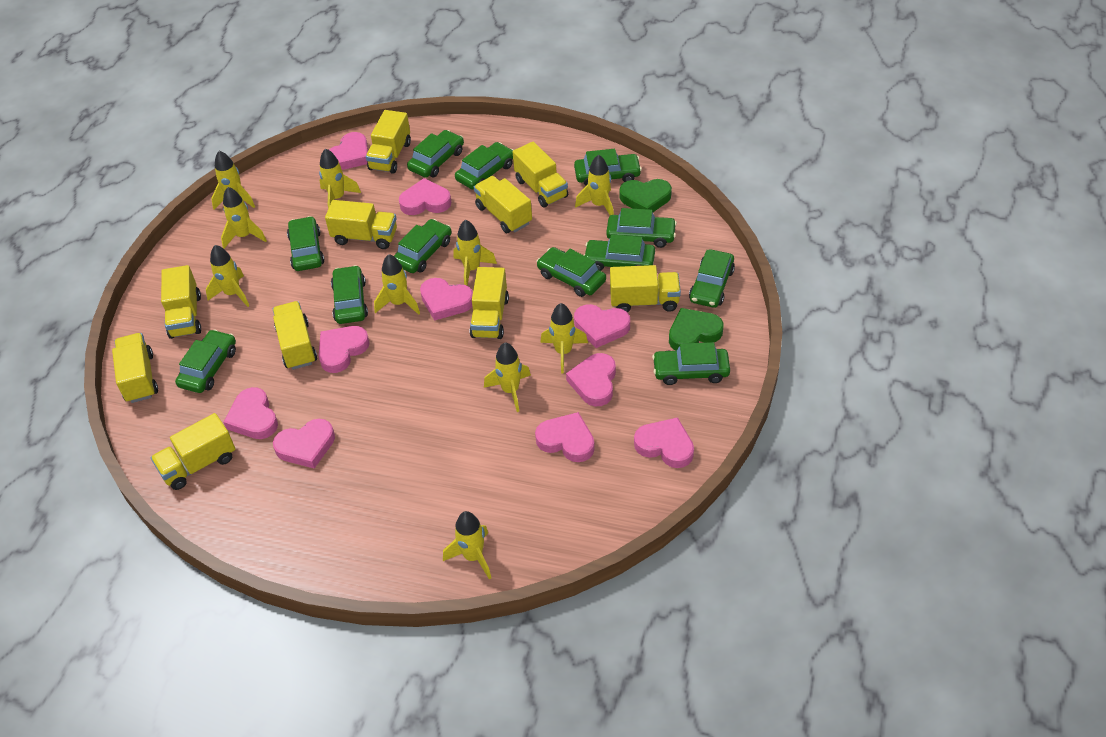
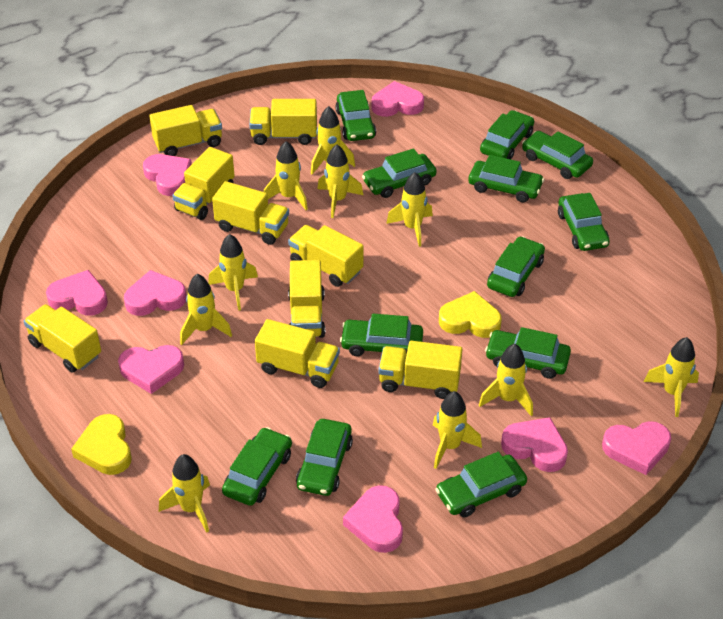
green heart: [619,179,672,212] [669,308,724,351] = 2 -> none = 0
pink heart: [223,387,278,439] [273,419,335,469] [319,326,370,373] [329,132,368,170] [399,178,451,215] [420,278,473,321] [535,412,595,462] [566,353,616,407] [574,304,630,348] [634,417,694,468] = 10 -> [46,270,108,316] [118,345,184,394] [124,270,186,316] [143,154,192,196] [343,485,403,553] [372,81,424,117] [501,417,568,472] [602,421,671,475] = 8
yellow heart: none = 0 -> [71,414,132,475] [439,291,502,338] = 2
yellow truck: [112,333,158,403] [151,413,235,490] [161,265,201,339] [273,301,317,370] [325,200,397,249] [366,110,411,174] [470,267,509,339] [474,176,532,233] [513,142,568,208] [610,265,681,312] = 10 -> [24,304,101,372] [149,105,222,156] [172,147,235,220] [212,181,289,245] [249,99,317,145] [255,319,340,388] [288,225,363,287] [288,260,325,338] [378,341,462,399] = 9

